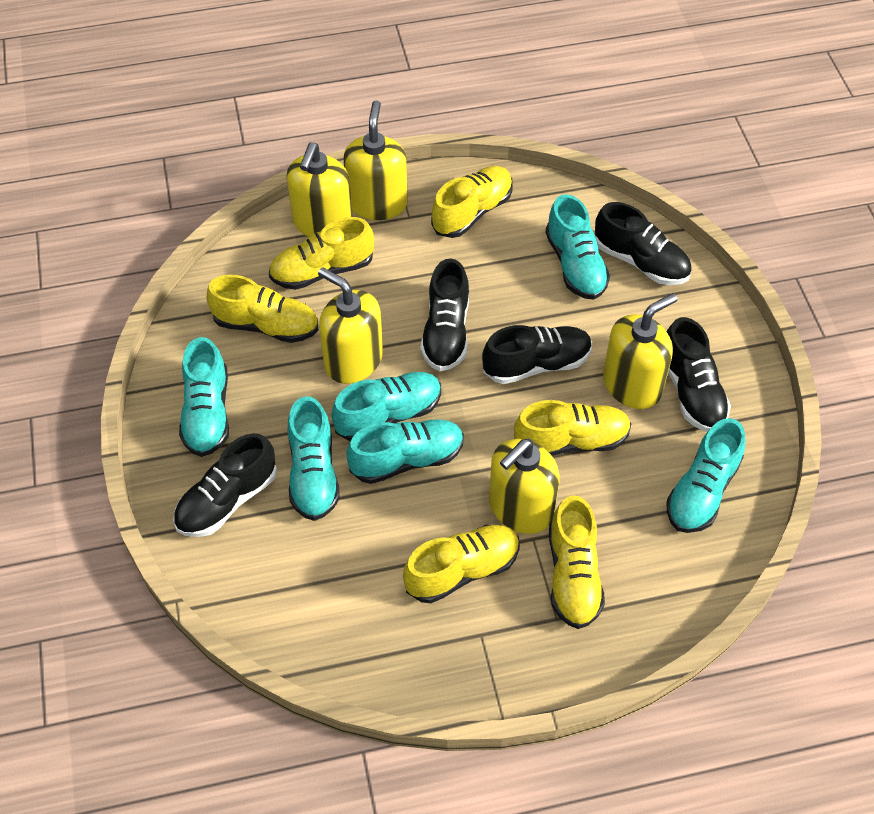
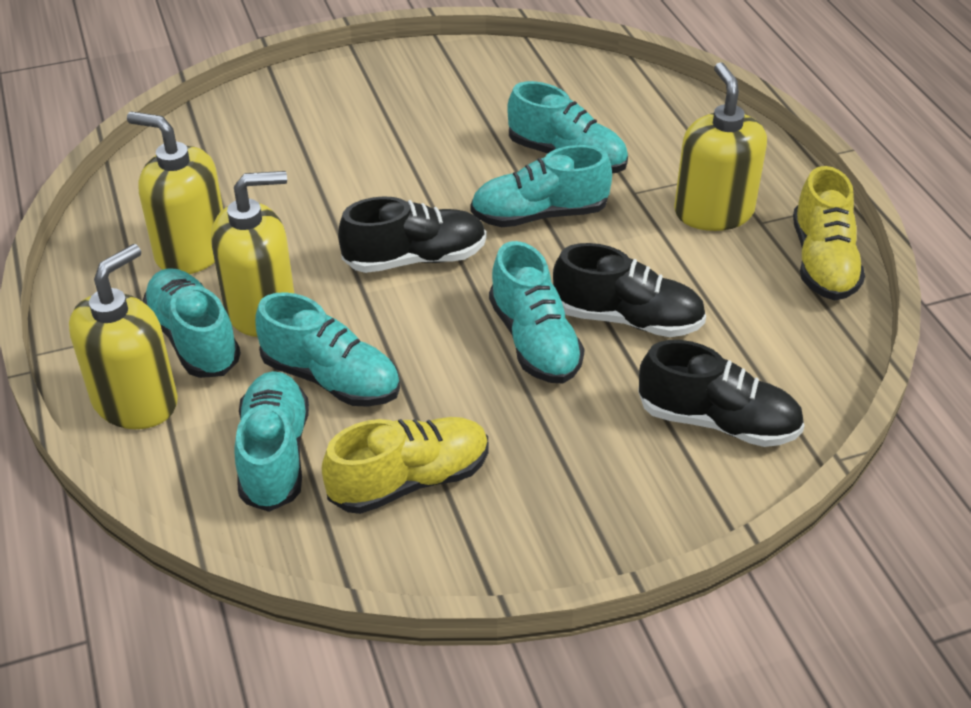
black shoe: [173,433,277,537] [420,259,469,371] [482,325,592,384] [595,202,692,285] [667,317,731,432] = 5 -> [338,196,486,273] [553,243,706,337] [638,340,805,447] = 3
yellow shoe: [207,275,319,343] [269,217,374,290] [403,525,520,603] [431,166,513,238] [514,400,631,456] [549,495,605,629] = 6 -> [322,417,489,514] [793,166,865,301] = 2
yellow soap dispenser: [287,142,352,237] [318,267,383,384] [344,100,408,220] [489,439,560,534] [603,293,678,409] = 5 -> [69,244,178,429] [127,111,223,274] [211,171,294,337] [674,62,767,231] = 4

